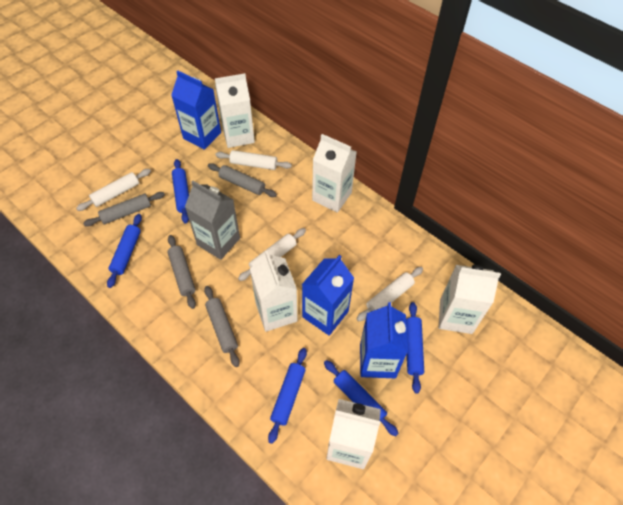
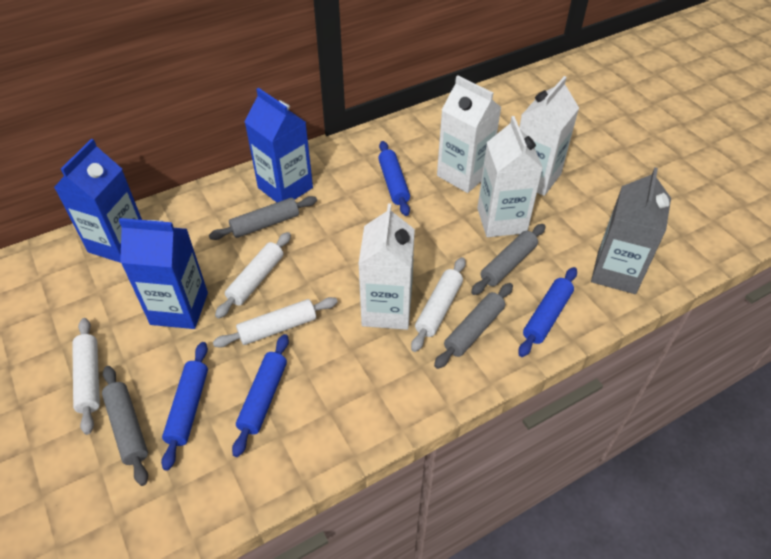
blue rolling pin: [107,214,142,288] [172,159,189,224] [268,348,307,444] [324,360,399,436] [406,302,424,394] = 5 -> [161,342,208,471] [232,334,289,457] [378,141,410,216] [518,267,577,357] = 4
white carton: [215,73,255,148] [250,251,298,332] [312,134,357,213] [326,399,381,469] [439,265,501,334] = 5 -> [358,203,415,330] [437,75,502,193] [477,116,543,237] [519,76,579,196] = 4

